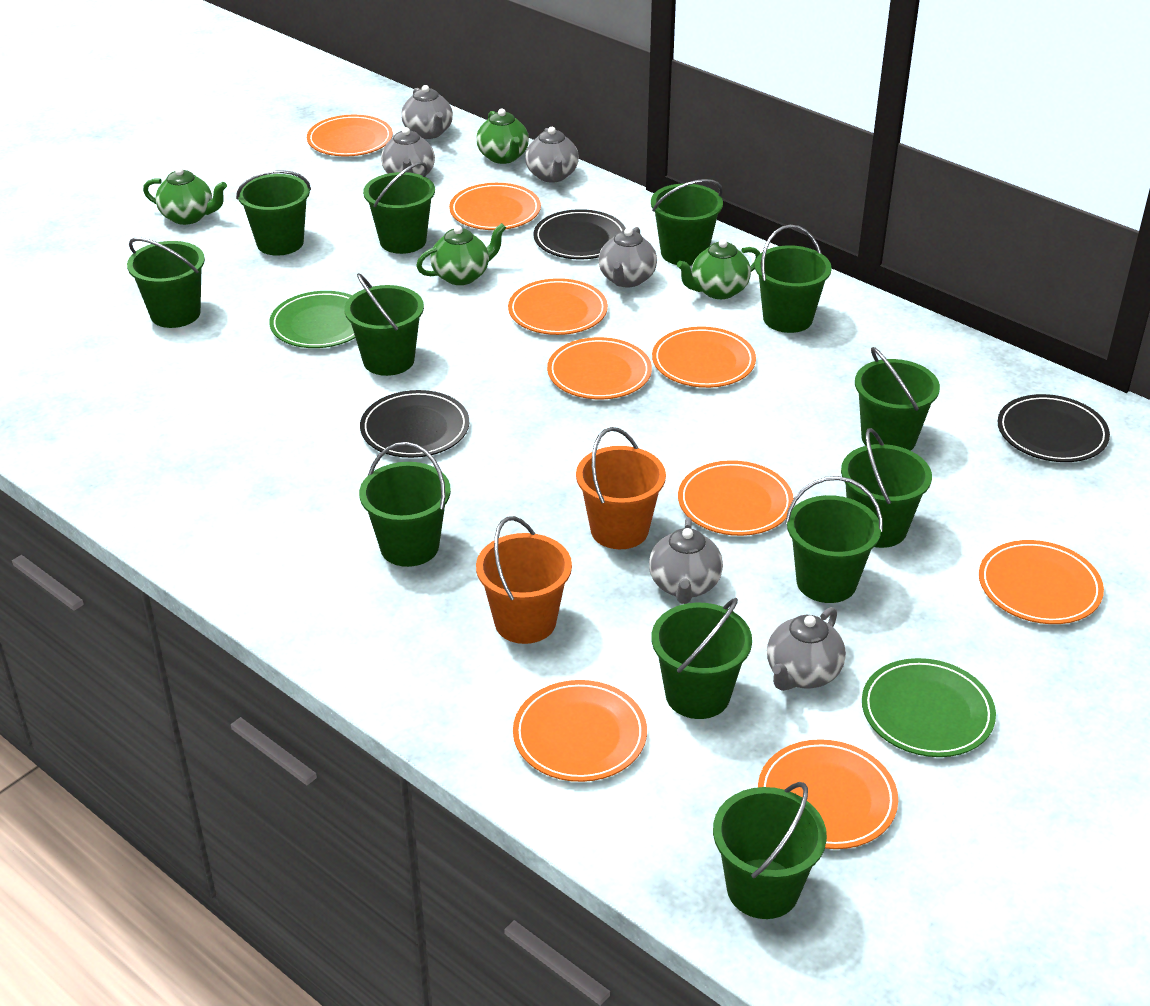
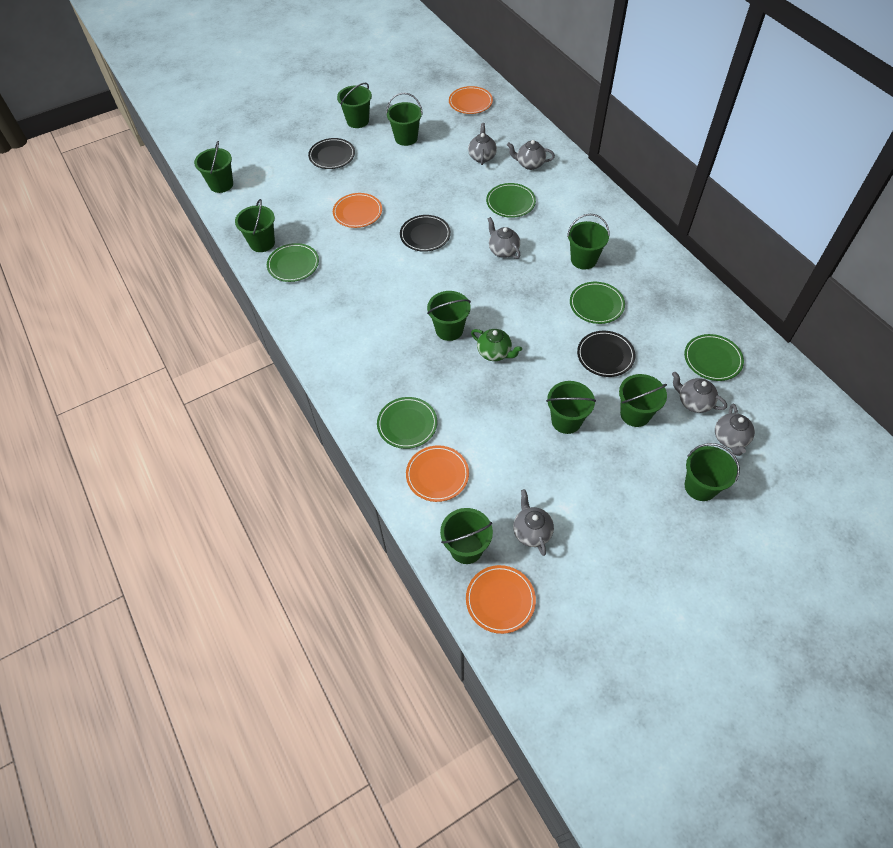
green bucket: [127,238,205,328] [236,170,311,256] [344,273,424,376] [359,442,451,567] [363,162,435,254] [651,179,723,266] [651,598,752,719] [713,782,827,919] [755,225,832,333] [785,476,883,603] [841,428,932,548] [855,347,940,451] = 12 -> [194,141,233,193] [235,199,275,252] [337,83,372,128] [386,93,423,146] [427,291,471,341] [440,508,493,564] [546,381,596,434] [567,214,610,269] [619,374,667,427] [685,443,740,501] = 10
green plate: [269,291,355,348] [862,658,996,757] = 2 -> [267,243,319,282] [377,397,437,449] [486,183,536,218] [570,282,625,324] [684,334,744,381] = 5
green teapot: [143,167,227,225] [416,223,506,285] [476,109,529,164] [677,239,760,299] = 4 -> [471,329,522,361] = 1
orange bucket: [476,516,572,644] [576,427,666,549] = 2 -> none = 0
orange plate: [307,115,393,157] [449,183,541,230] [508,278,608,335] [513,680,647,782] [547,337,652,399] [652,327,756,388] [678,460,793,536] [758,739,898,849] [979,540,1104,624] = 9 -> [333,193,382,228] [406,445,469,502] [449,86,493,114] [466,565,536,634] = 4

